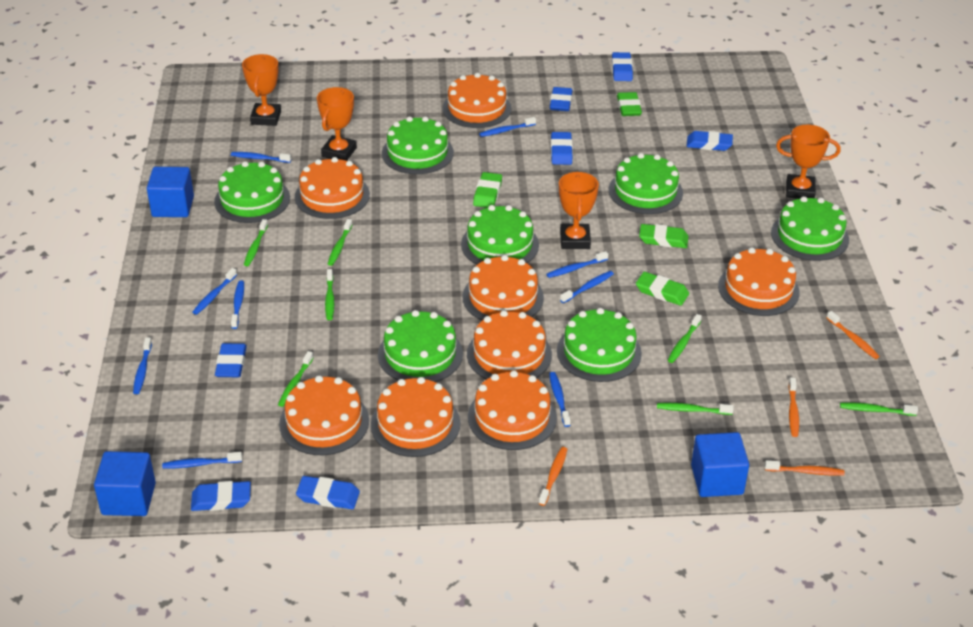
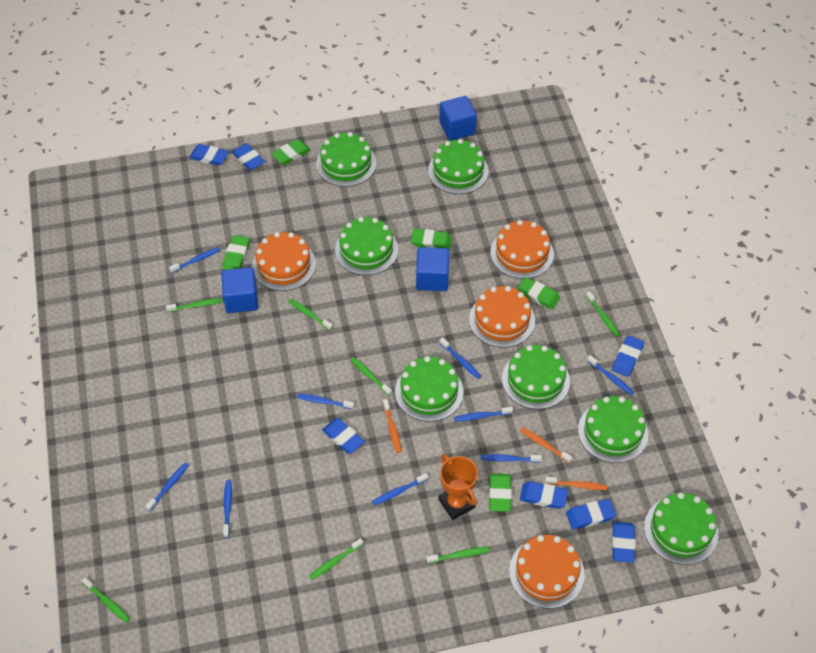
green eraser: [473,172,502,208] [617,92,642,116] [636,272,689,306] [639,224,688,248] = 4 -> [222,235,250,270] [271,139,311,165] [411,229,452,250] [489,474,511,512] [517,277,560,309] = 5
orange cake: [279,375,369,455] [295,157,370,219] [371,377,460,457] [442,73,512,128] [462,255,544,320] [467,310,552,379] [468,370,557,450] [718,247,800,316] = 8 -> [252,232,316,291] [469,286,535,348] [490,220,554,279] [509,535,585,609] = 4
orange toothbrush: [539,447,567,506] [765,460,845,476] [788,378,799,437] [827,311,880,359] = 4 -> [383,399,402,453] [520,427,573,463] [546,477,607,490] = 3
orange trophy: [242,54,281,126] [317,87,357,161] [559,171,599,249] [776,125,840,199] = 4 -> [439,454,478,520] = 1

